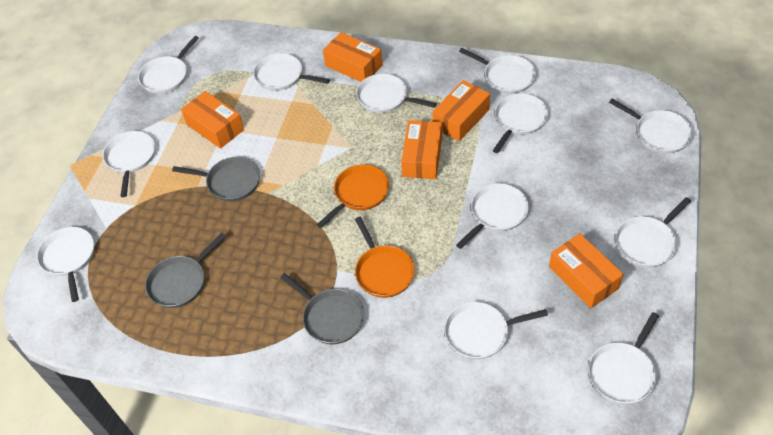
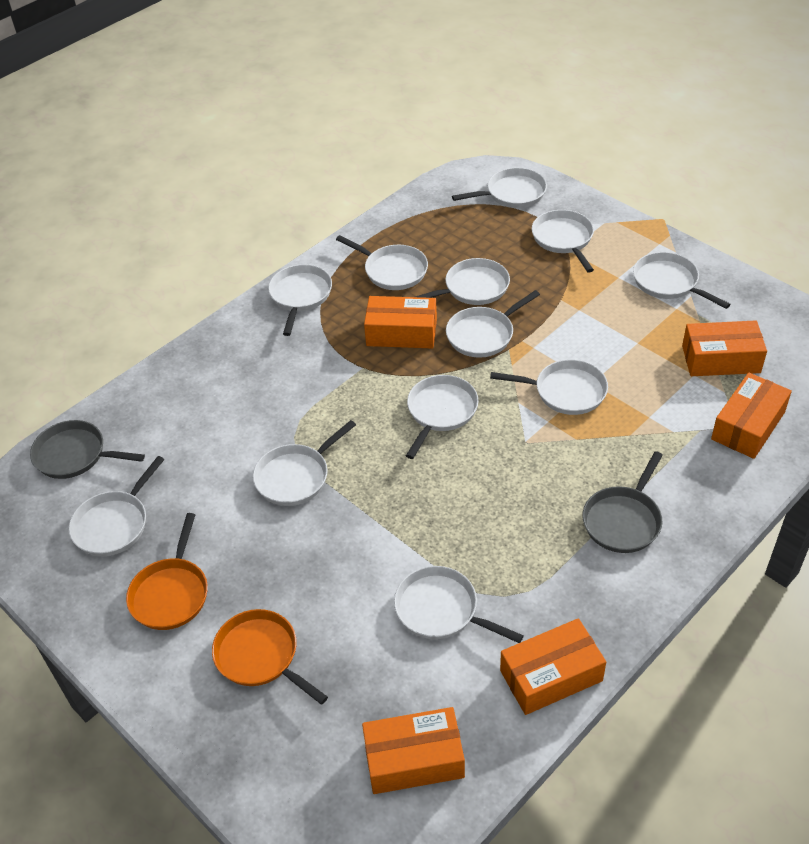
grey pan: [145,232,226,308] [172,157,260,201] [280,273,364,344] = 3 -> [30,420,145,479] [583,451,663,553] = 2

